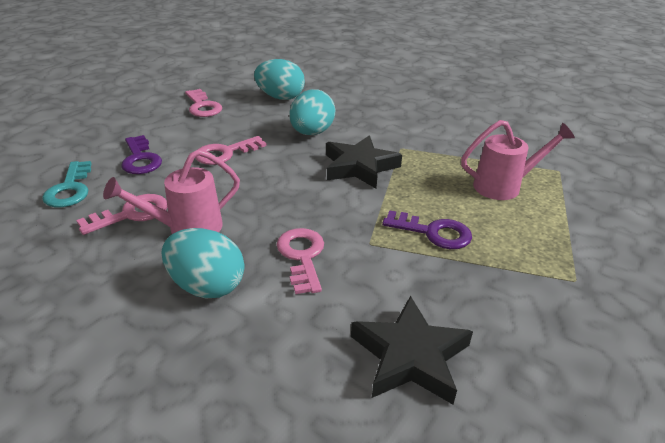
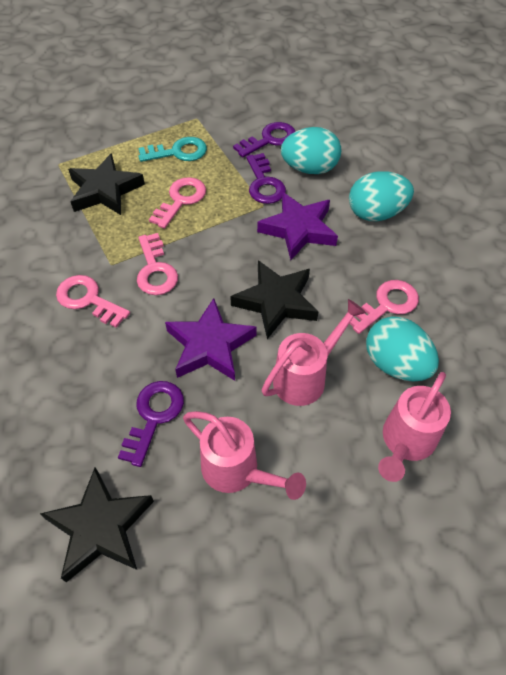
black star: [326,136,402,189] [351,296,473,404] = 2 -> [40,467,154,582] [68,153,145,215] [230,260,318,339] = 3
pink watering can: [103,149,240,234] [461,120,575,200] = 2 -> [183,411,306,500] [261,299,366,406] [378,372,451,482] = 3
purple key: [121,135,162,174] [382,210,472,249] = 2 -> [118,381,184,467] [233,122,295,158] [246,153,286,204] = 3
purple star: none = 0 -> [165,298,256,381] [257,192,338,260] = 2

